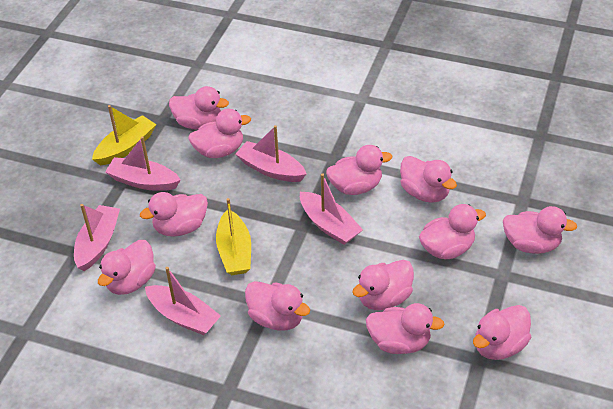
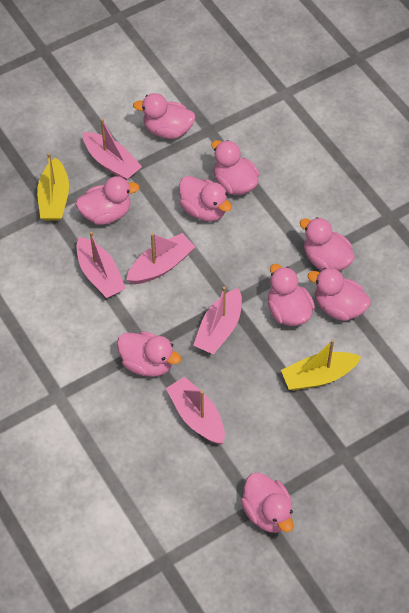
pink duck: [98,240,156,295] [140,192,208,237] [169,86,229,130] [188,109,251,158] [245,281,310,331] [326,145,392,195] [352,260,414,310] [366,303,445,354] [400,156,457,203] [419,204,486,259] [473,305,531,360] [503,206,577,254] = 12 -> [76,176,139,225] [117,331,181,377] [133,93,196,139] [179,176,232,222] [211,140,259,195] [241,473,294,533] [268,264,315,326] [299,217,355,271] [308,268,371,321] = 9

